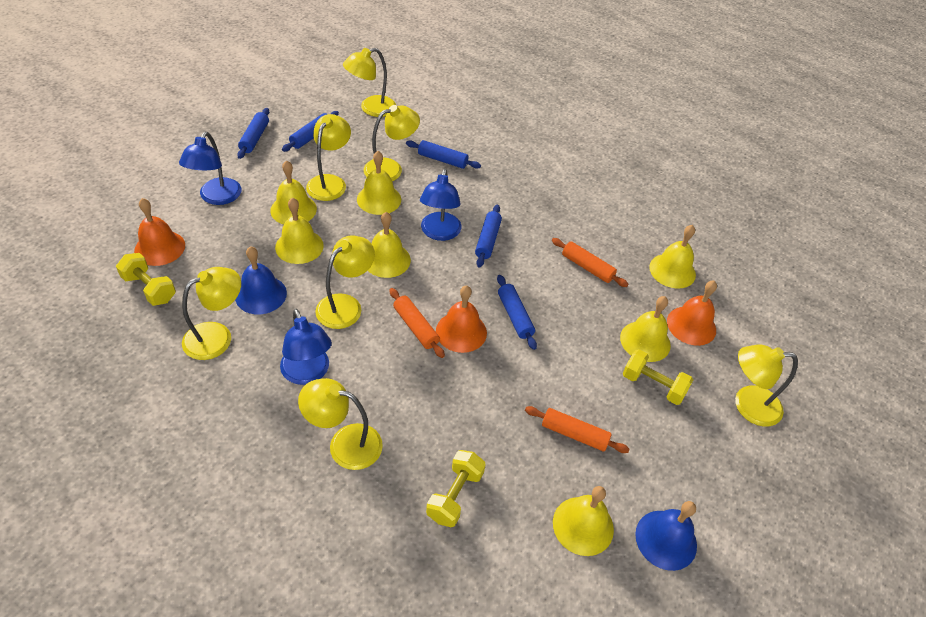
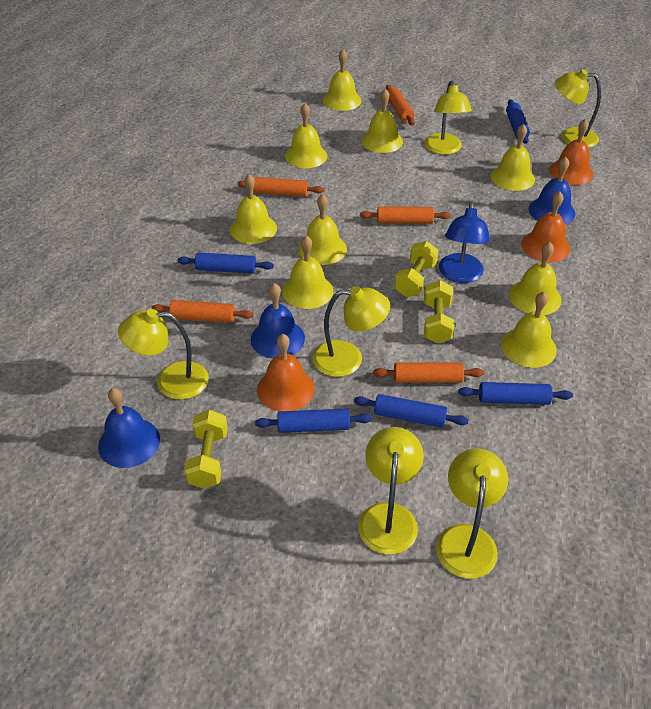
blue bell: [235,246,287,314] [635,501,697,571] = 2 -> [98,388,160,468] [251,283,305,359] [529,157,575,224] = 3
blue lamp: [179,132,241,205] [280,309,332,385] [420,169,461,241] = 3 -> [439,202,490,283] = 1
orange rolling pin: [389,288,445,358] [525,406,630,453] [552,238,629,287] = 3 -> [151,300,254,323] [238,177,324,197] [360,206,451,224] [373,362,484,383] [386,85,415,126] = 5
yellow bell: [270,160,317,224] [275,198,324,264] [357,151,401,215] [368,212,411,278] [553,486,614,556] [620,296,671,362] [649,225,696,289] = 7 -> [230,174,277,244] [282,235,333,309] [285,103,327,168] [298,194,347,265] [323,50,361,111] [361,89,403,153] [491,124,535,191] [501,292,557,368] [509,242,562,315] = 9
yellow lamp: [182,267,241,360] [298,378,383,470] [306,114,351,201] [315,236,375,329] [343,48,396,117] [364,105,420,181] [735,345,798,427] = 7 -> [118,309,209,400] [312,286,390,377] [358,427,424,555] [425,81,472,155] [436,449,508,579] [555,69,601,148] = 6

